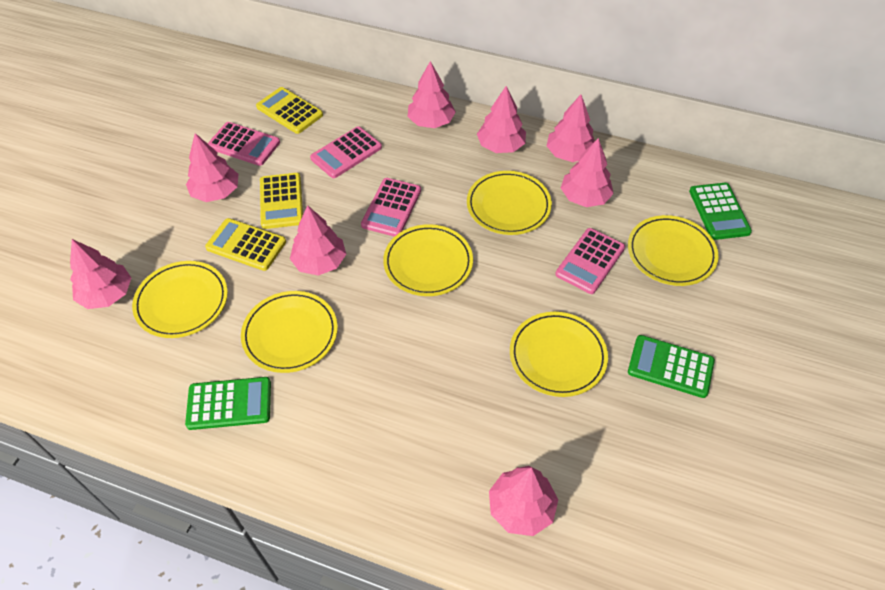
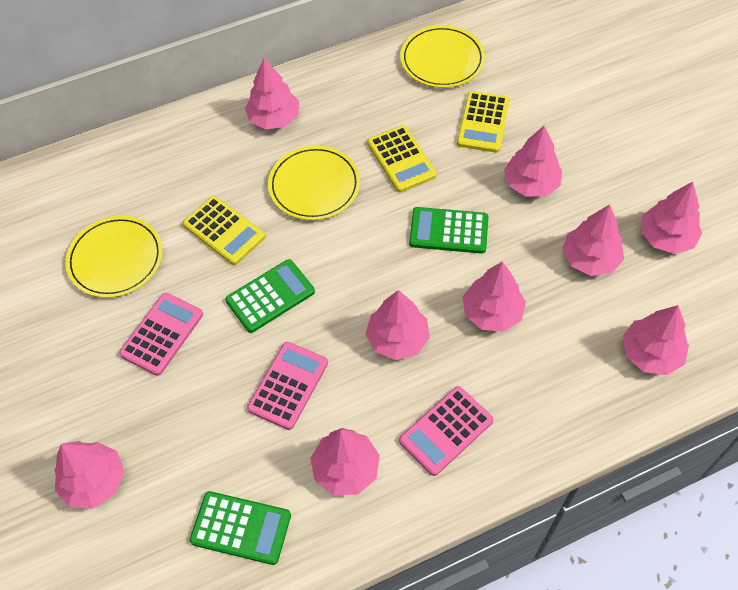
pink calculator: [208,122,280,166] [310,126,382,178] [361,178,421,237] [555,228,625,294] = 4 -> [119,293,203,376] [247,342,328,430] [399,386,494,476] = 3
pink tree: [70,239,131,309] [186,133,238,202] [290,205,346,276] [408,61,456,128] [477,86,526,153] [489,466,558,536] [546,94,595,162] [561,138,614,207] = 8 -> [54,441,124,509] [245,58,299,129] [310,428,380,495] [365,290,430,360] [463,261,526,332] [504,126,562,197] [562,204,624,276] [623,305,689,375] [641,182,702,254] = 9
yellow plate: [132,261,228,338] [241,291,338,373] [383,224,473,296] [467,171,552,235] [510,312,608,397] [628,215,718,286] = 6 -> [65,216,163,298] [268,146,360,220] [400,25,485,88] = 3

